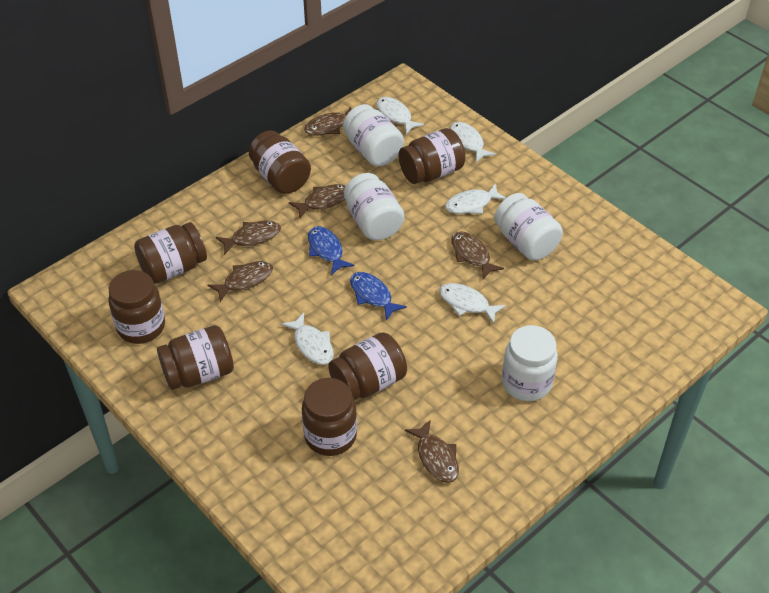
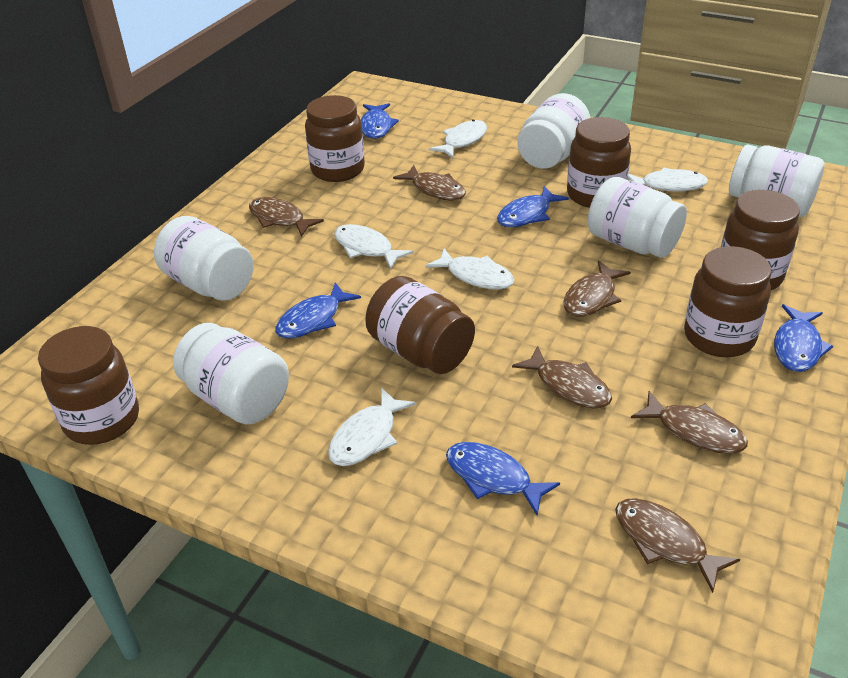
blue fish: [308,226,354,275] [350,272,407,321] = 2 -> [275,282,361,339] [361,103,399,139] [446,442,560,516] [497,186,569,227] [774,304,833,372] = 5
brown jar: [108,270,165,344] [134,222,207,284] [157,325,234,390] [249,131,311,194] [302,378,357,456] [328,332,407,400] [399,128,465,184] = 7 -> [38,326,139,445] [305,95,365,182] [365,276,475,374] [567,117,631,208] [684,246,772,357] [721,190,800,290] = 6
white jar: [343,104,404,166] [344,173,405,240] [494,193,563,261] [502,325,558,401] = 4 -> [154,216,254,301] [173,323,289,424] [517,93,590,169] [588,177,687,258] [729,144,824,217] = 5

